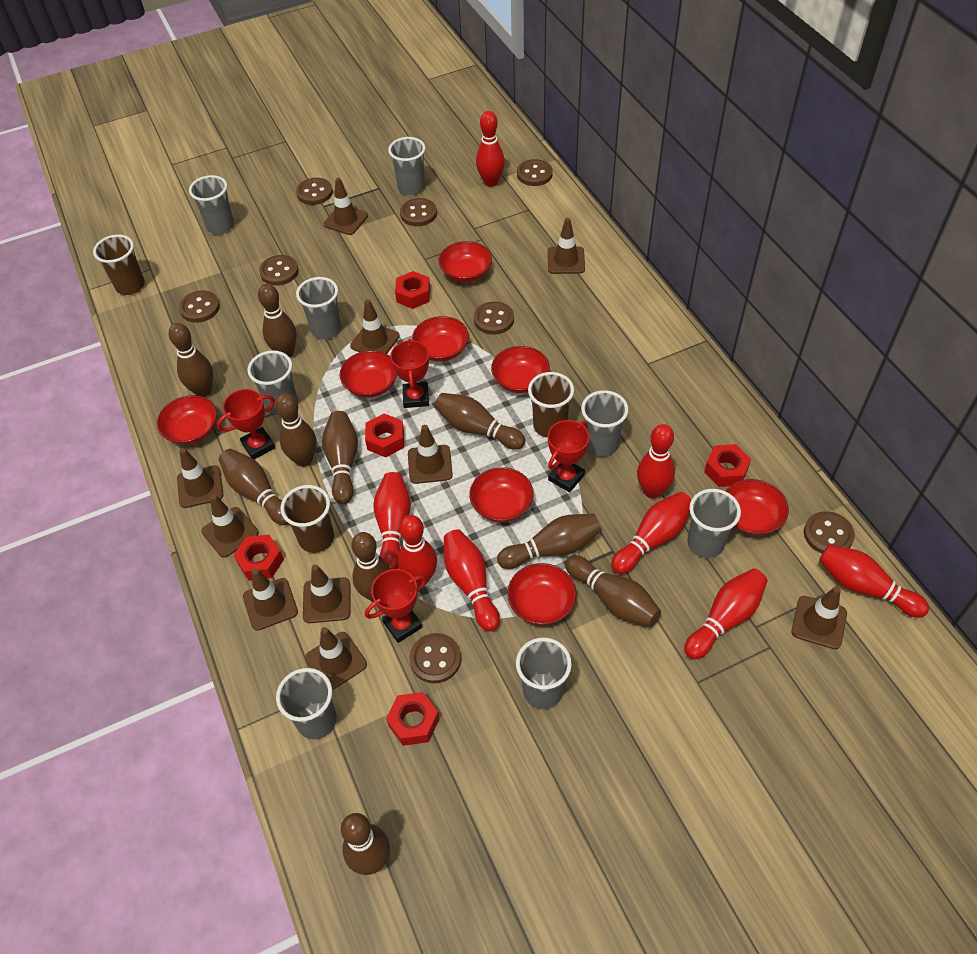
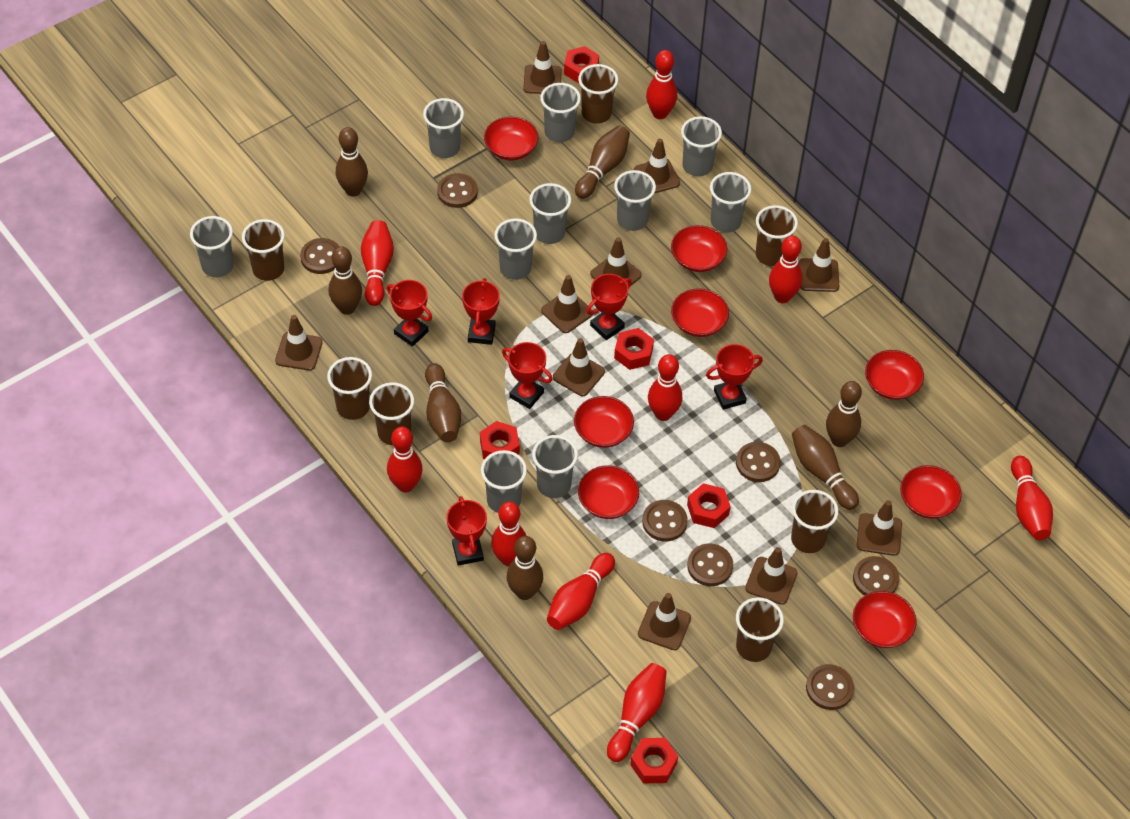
brown bowling pin: [169,323,213,397] [219,449,289,525] [258,284,297,357] [275,393,317,467] [322,411,358,504] [341,813,390,875] [352,532,391,602] [434,393,525,450] [497,514,601,569] [565,555,661,627] = 10 -> [329,246,362,315] [336,127,368,197] [425,363,461,442] [507,536,543,600] [575,125,630,199] [792,425,859,510] [826,381,862,447] = 7
brown button: [179,290,220,323] [259,255,299,285] [296,178,333,205] [400,198,437,226] [410,633,461,683] [474,301,514,335] [517,159,553,186] [804,511,855,554] = 8 -> [300,238,340,274] [437,173,478,208] [642,500,688,542] [687,544,733,586] [736,442,781,482] [806,664,854,710] [853,556,899,596] = 7
brown cup: [93,235,145,295] [280,485,334,553] [528,372,574,438] = 3 -> [242,219,285,281] [327,357,372,420] [369,382,414,445] [578,64,618,124] [736,597,784,662] [756,205,798,266] [791,490,838,553] = 7
grey cup: [189,175,234,234] [247,350,298,415] [276,668,337,739] [296,277,341,339] [388,137,426,195] [516,638,572,709] [581,390,629,457] [687,489,741,558] = 8 -> [190,216,234,277] [423,98,464,158] [481,450,527,513] [494,218,537,280] [529,183,571,244] [532,435,578,498] [540,83,581,142] [614,170,656,231] [681,116,722,176] [710,172,751,232] = 10
red bowling pin: [373,472,411,569] [398,515,437,586] [444,529,500,631] [476,111,505,187] [611,492,692,574] [637,424,675,499] [684,568,768,659] [819,544,929,618] = 8 -> [361,220,394,306] [387,427,423,493] [491,502,526,566] [547,553,615,630] [607,663,667,762] [646,50,677,119] [648,354,682,421] [769,235,802,303] [1011,456,1053,540] = 9
red trophy: [217,389,275,459] [365,569,427,643] [390,339,429,408] [548,420,589,492] = 4 -> [387,280,432,347] [446,496,487,566] [462,278,500,345] [502,342,553,409] [586,274,632,340] [706,344,763,410] = 6

